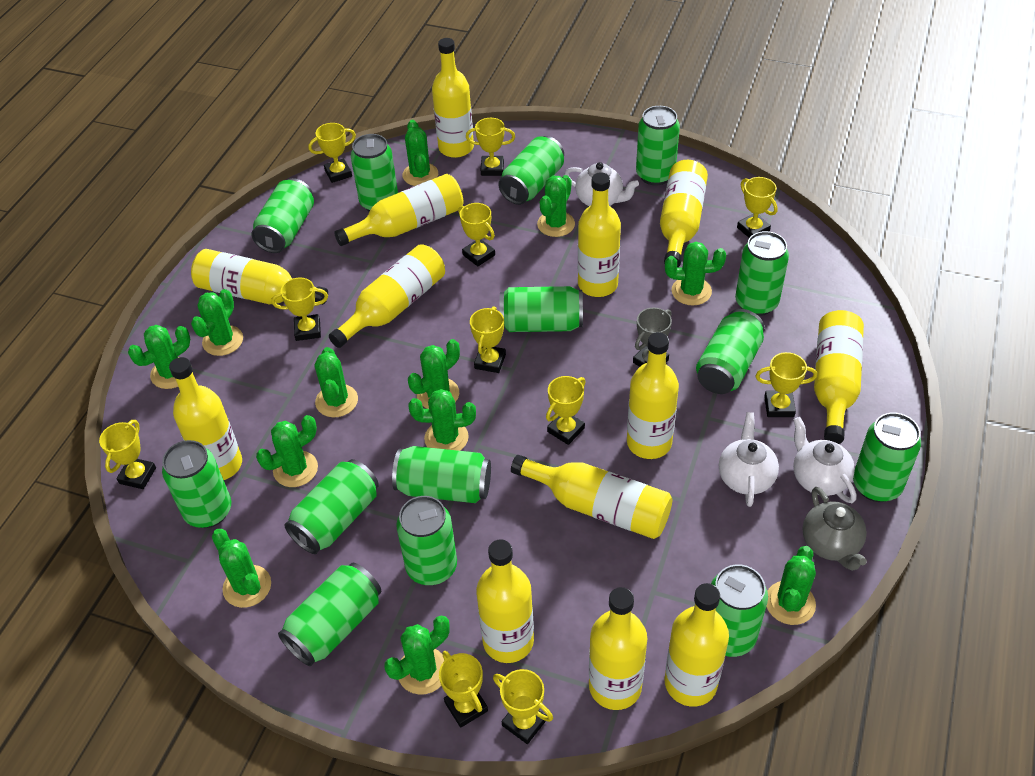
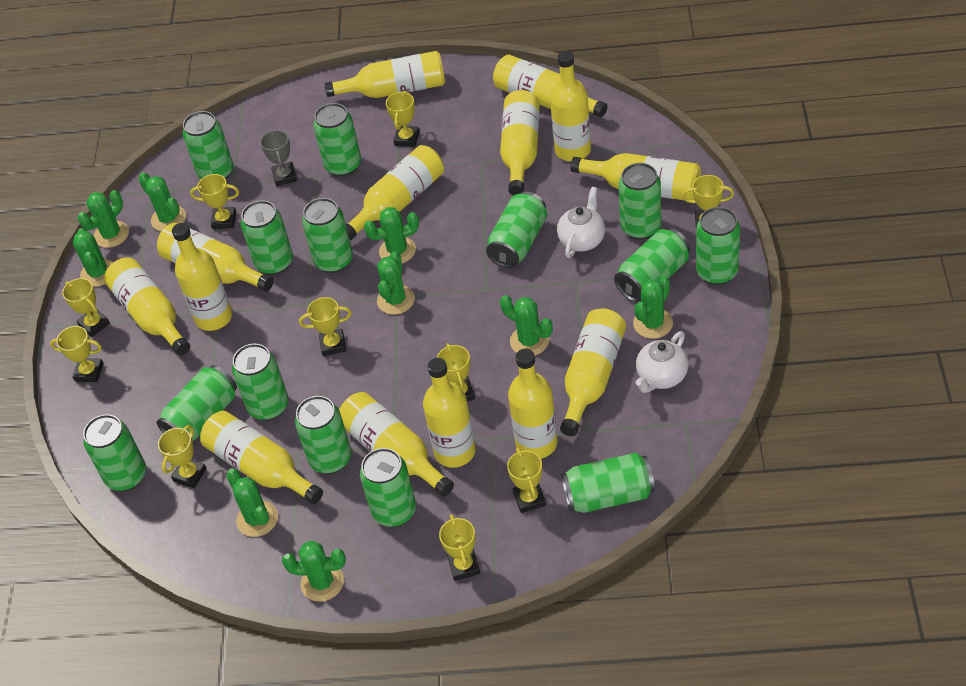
green cactus: [128,325,190,389] [191,289,243,356] [212,529,271,608] [256,415,318,487] [315,347,358,417] [384,616,450,695] [403,120,438,186] [408,339,460,409] [408,389,476,451] [537,175,575,237] [665,242,726,306] [766,546,816,625] = 12 -> [73,228,113,287] [78,190,129,248] [138,172,186,231] [226,468,278,537] [282,541,346,602] [364,207,419,263] [377,252,415,315] [500,295,553,355] [633,276,673,339] = 9
grey teapot: [802,487,867,571] = 1 -> none = 0
white teapot: [564,162,639,206] [719,412,779,507] [793,417,856,503] = 3 -> [557,187,605,258] [636,331,688,393] = 2
yellow bottle: [169,357,242,480] [191,249,328,305] [329,244,445,348] [334,174,464,246] [432,38,474,158] [476,539,534,663] [511,455,672,539] [578,172,621,297] [589,587,647,710] [627,332,679,459] [660,160,708,267] [664,583,729,707] [814,310,864,444] = 13 -> [104,257,190,356] [157,223,274,292] [172,223,232,331] [200,411,323,504] [324,51,445,98] [339,392,454,497] [346,145,444,240] [423,358,476,468] [493,55,607,117] [500,90,540,196] [508,349,558,459] [550,51,591,162] [560,308,626,436] [570,153,701,200] = 14
yellow trophy: [99,420,156,489] [271,277,328,341] [308,123,356,183] [439,651,488,728] [458,203,495,266] [466,118,515,176] [470,306,506,373] [493,669,553,744] [546,376,586,445] [737,177,778,238] [756,352,817,417] = 11 -> [50,326,104,382] [62,278,110,337] [158,425,207,488] [190,174,239,229] [299,297,352,356] [386,91,420,147] [437,343,475,401] [439,514,480,581] [507,448,546,513] [682,175,734,227] = 10

